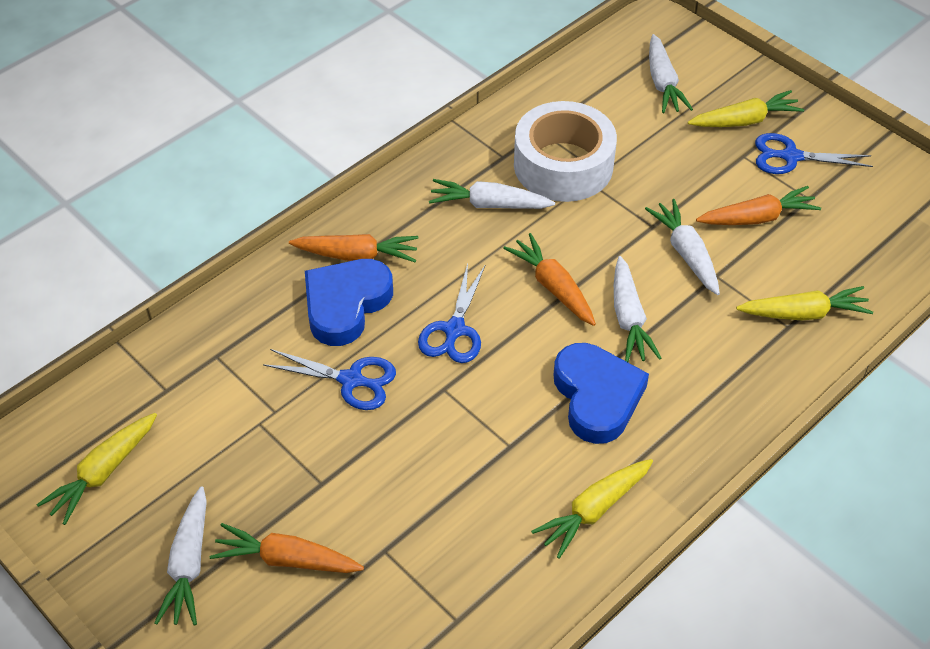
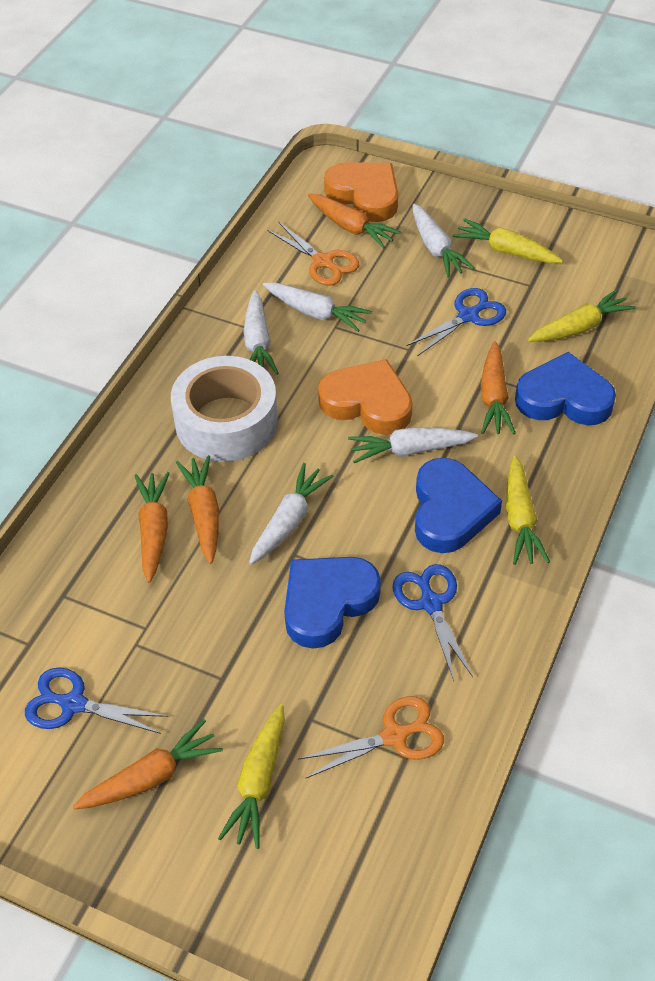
blue heart: [305,259,393,346] [554,343,649,444] = 2 -> [284,557,381,649] [415,458,502,553] [515,352,616,425] = 3
orange carrot: [210,523,364,573] [289,234,419,262] [503,233,596,326] [696,186,821,225] = 4 -> [73,719,223,809] [135,472,170,583] [176,455,219,564] [308,194,401,249] [481,341,516,435] = 5
orange heart: none = 0 -> [318,359,413,435] [324,162,398,222] = 2
orange scissors: none = 0 -> [267,222,359,285] [299,696,444,778] = 2

